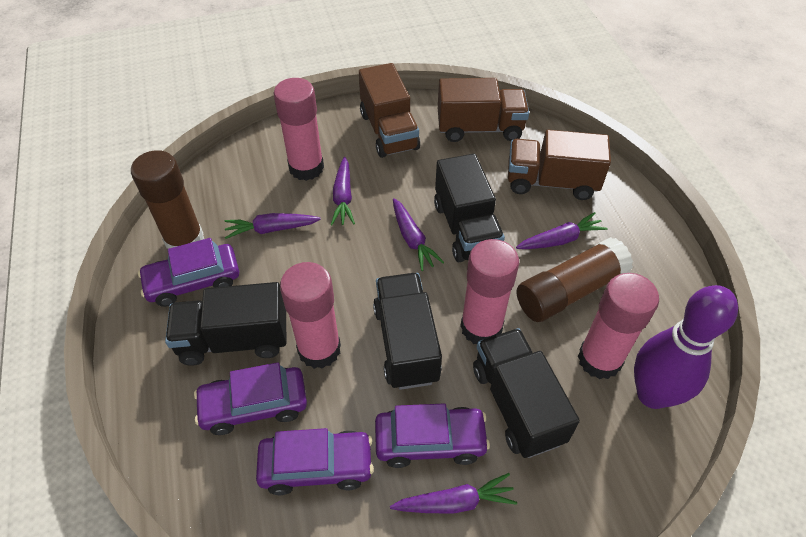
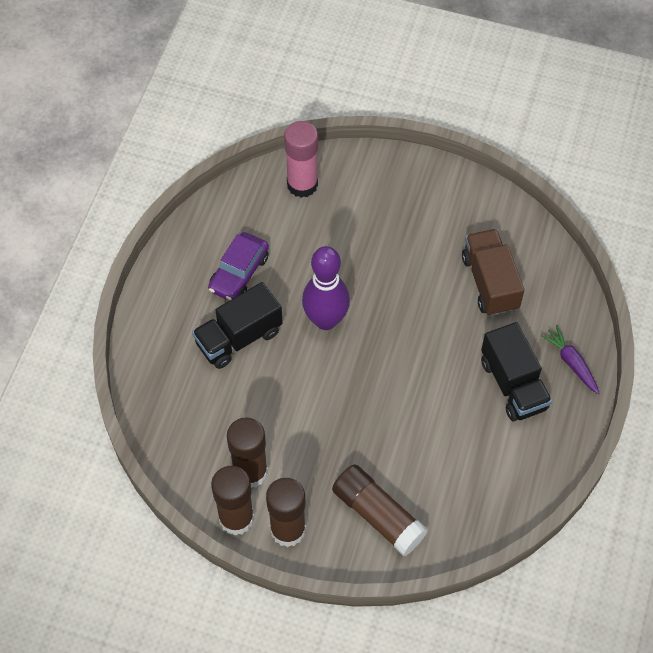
black truck: [165,282,286,366] [373,273,442,390] [434,154,505,262] [473,328,580,458] = 4 -> [192,282,283,369] [481,322,552,421] = 2
brown glue stick: [131,150,204,249] [517,237,633,322] = 2 -> [211,466,254,536] [227,417,268,488] [266,478,306,547] [332,464,428,556] = 4
brown truck: [359,63,420,158] [438,78,529,142] [508,130,611,200] = 3 -> [462,229,524,316] = 1
pink glue stick: [274,78,324,181] [280,262,341,369] [460,239,519,344] [578,273,659,379] = 4 -> [284,121,318,198] = 1
purple car: [138,238,239,307] [194,362,307,435] [256,428,374,495] [375,403,490,468] = 4 -> [208,232,269,301] = 1
purple carrot: [225,213,321,239] [331,157,355,225] [390,473,517,513] [393,198,444,271] [516,212,607,249] = 5 -> [540,325,600,394] = 1

